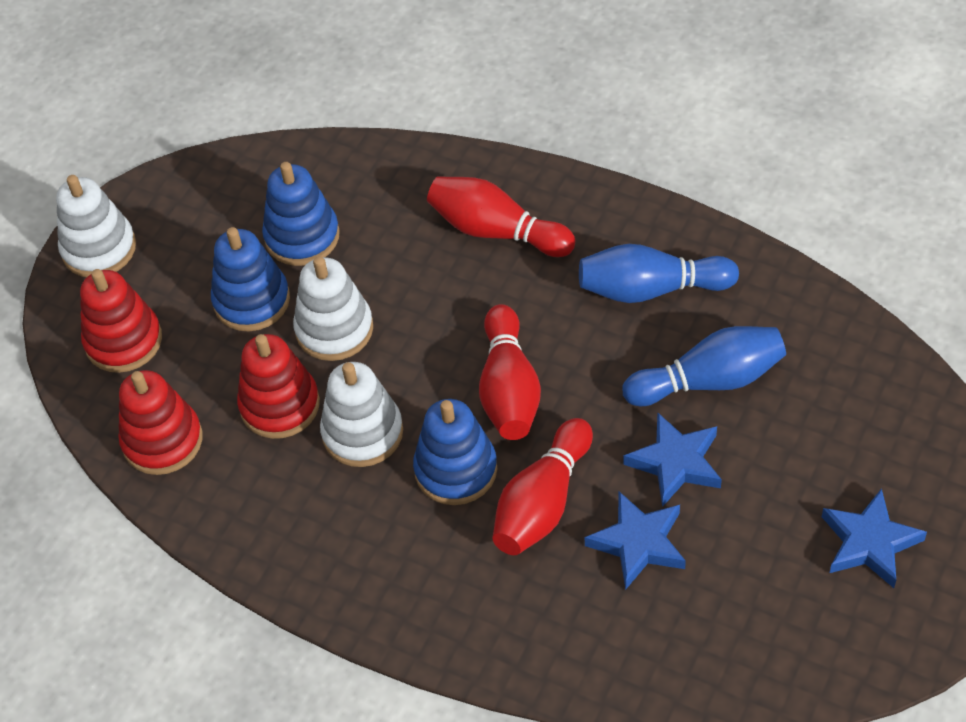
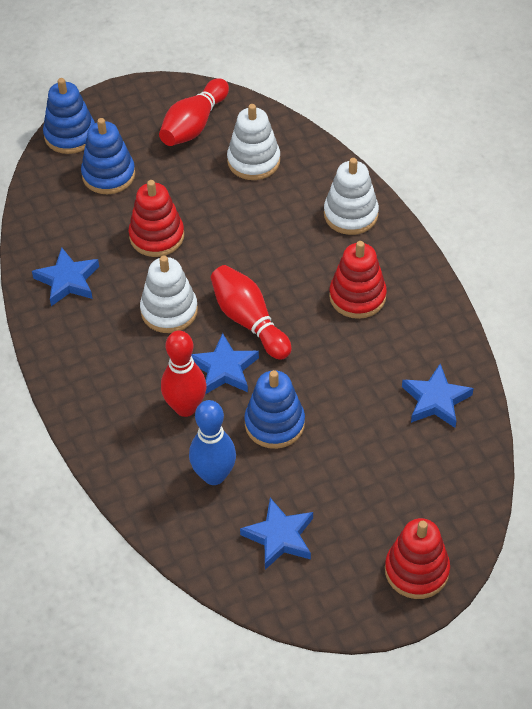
blue bowling pin: [579,244,739,303] [622,326,786,406] = 2 -> [189,400,236,485] = 1
blue star: [585,491,686,590] [623,412,722,507] [822,488,927,588] = 3 -> [32,247,99,306] [191,333,259,394] [240,498,313,570] [402,364,474,428] = 4

